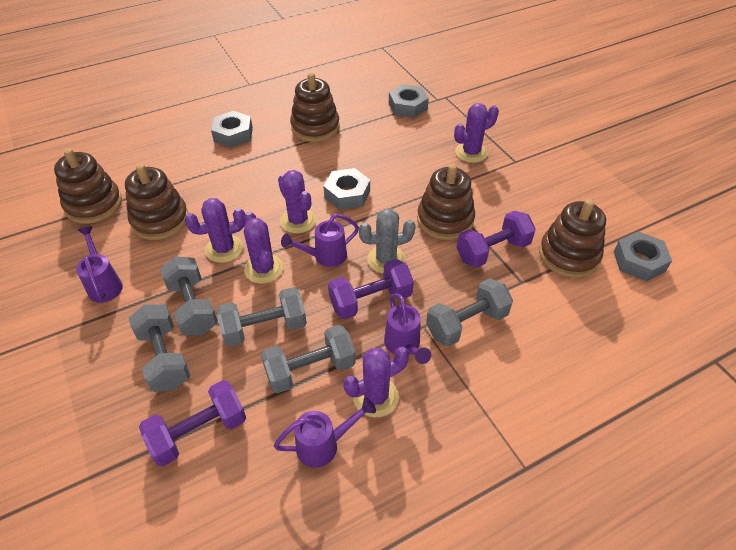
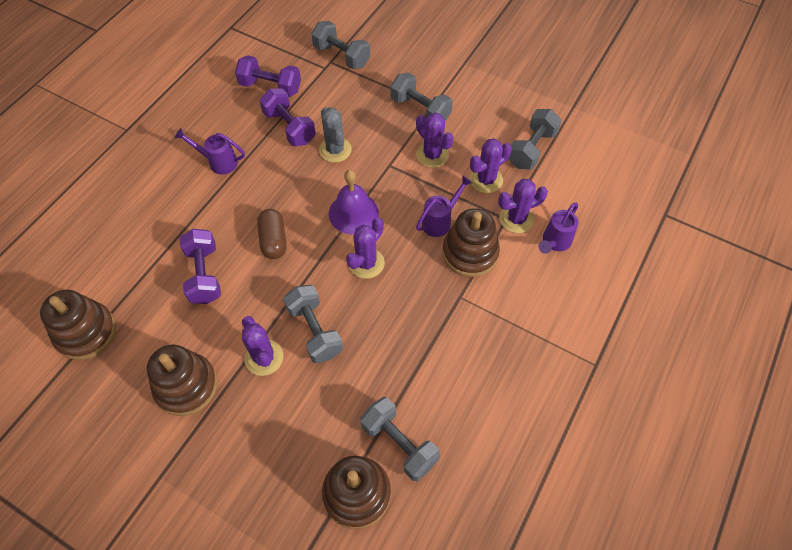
brown capsule: none = 0 -> [257,209,287,259] = 1
brown stacking toy: [54,148,122,224] [125,164,188,240] [290,73,340,142] [417,164,475,240] [539,199,606,278] = 5 -> [40,290,116,360] [147,345,218,416] [322,456,391,529] [442,208,500,277] = 4
grey nut: [211,111,253,148] [324,168,370,210] [389,84,429,118] [614,231,672,281] = 4 -> none = 0
purple bell: none = 0 -> [329,170,379,234] = 1
purple watering can: [76,226,123,303] [274,398,376,468] [281,214,359,267] [384,293,431,364] = 4 -> [175,128,245,175] [416,175,473,237] [538,203,579,254] = 3

